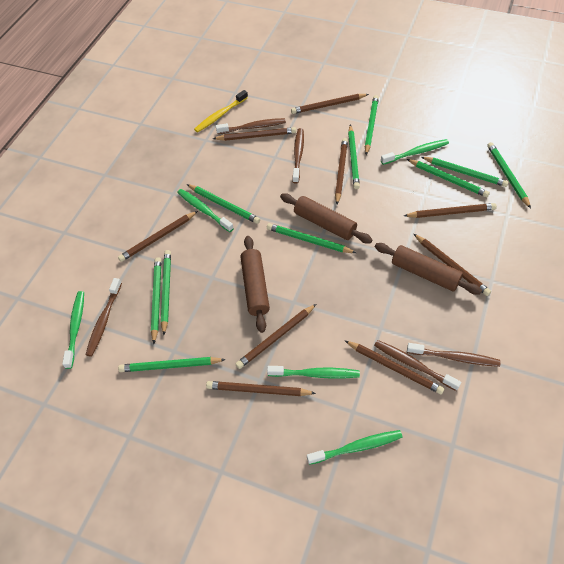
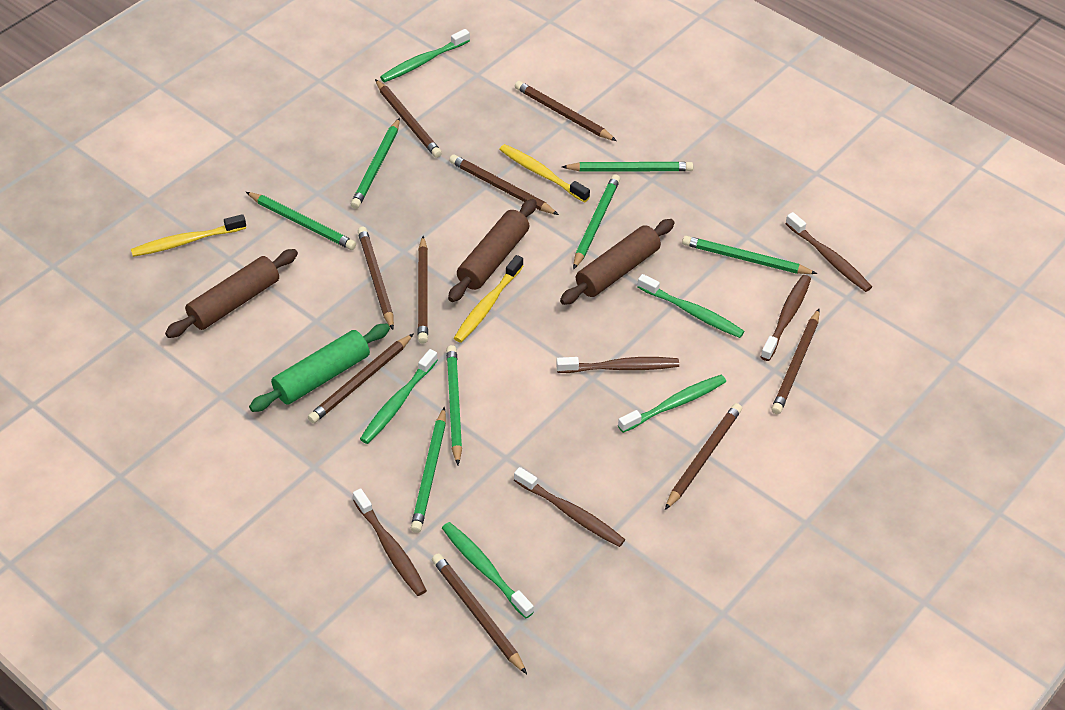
green pencil: [118,357,226,372] [151,257,161,344] [161,250,171,335] [187,184,260,224] [267,223,356,253] [348,125,360,189] [365,95,379,155] [407,159,490,197] [421,157,509,187] [487,142,531,208] = 10 -> [246,192,356,250] [351,118,400,209] [411,407,446,533] [446,345,462,465] [562,162,693,172] [573,174,620,270] [682,236,817,274] = 7
green rolling pin: none = 0 -> [249,324,390,412] = 1
yellow toothbrush: [194,90,248,132] = 1 -> [131,214,246,257] [454,255,523,343] [499,144,590,203] = 3

